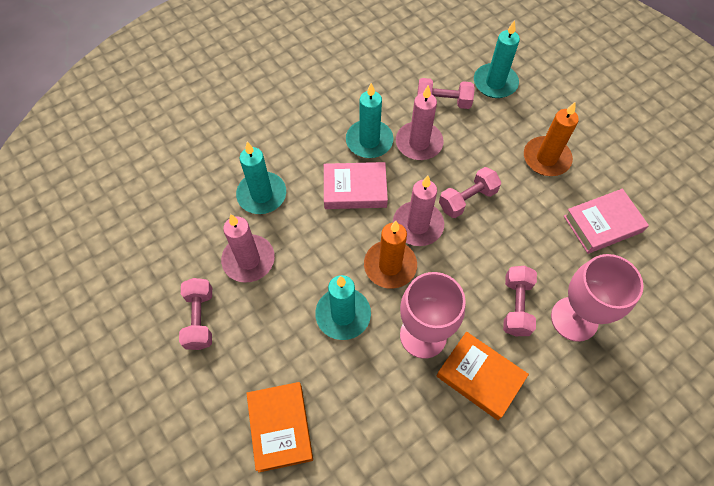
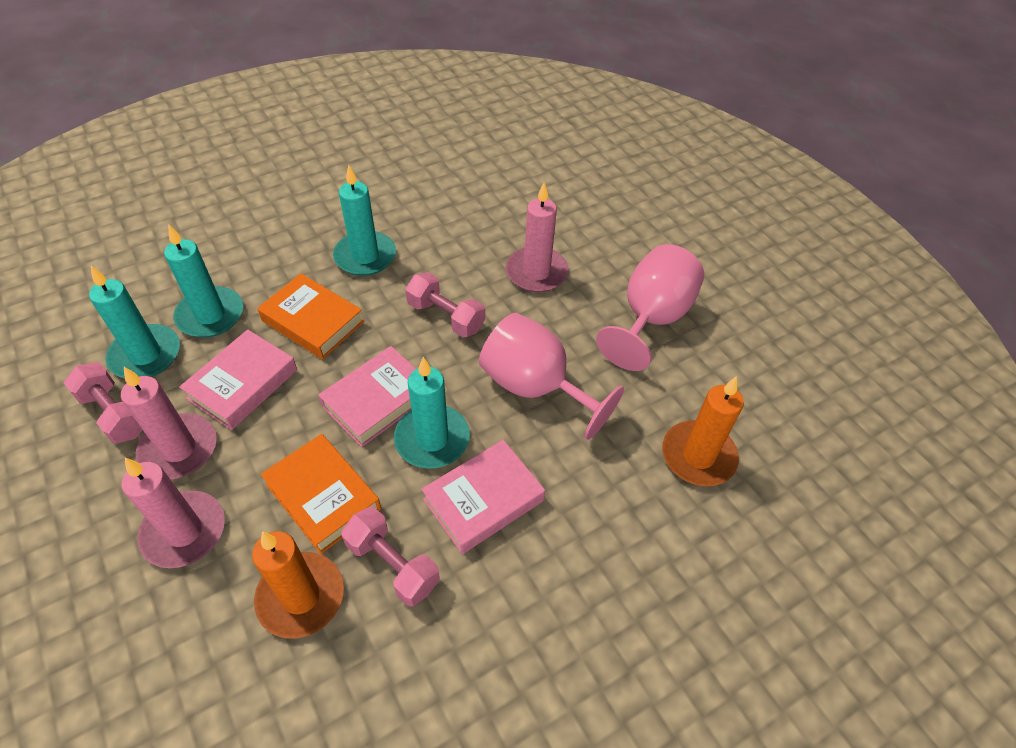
pink book: [324,162,388,209] [564,189,649,254] = 2 -> [179,329,297,430] [318,346,416,447] [422,440,545,554] = 3
pink dumbbell: [179,278,212,350] [417,78,475,109] [439,167,502,218] [503,266,537,336] = 4 -> [64,362,142,444] [341,507,440,606] [405,272,485,337] = 3

